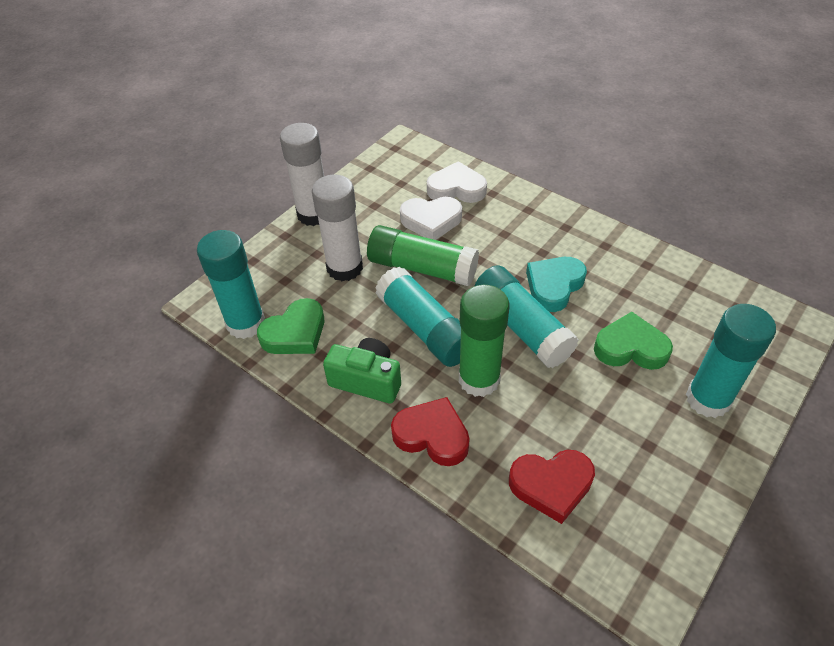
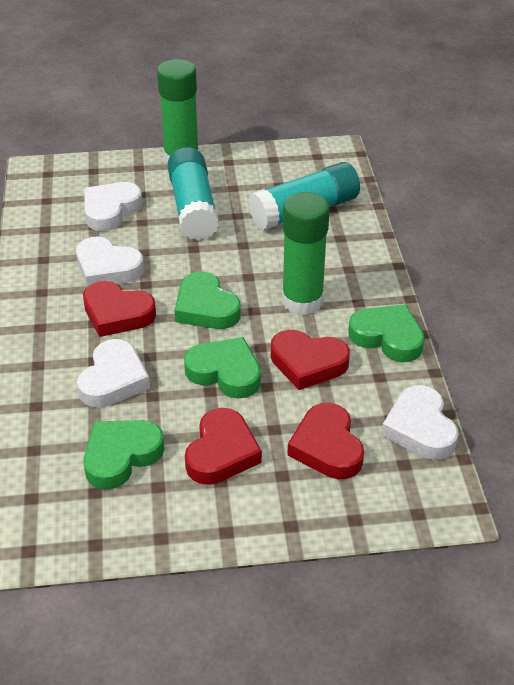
green camera: [323,338,401,403] = 1 -> none = 0
green heart: [257,298,324,354] [594,312,673,370] = 2 -> [83,420,165,490] [175,272,241,329] [184,337,261,398] [348,304,425,362] = 4
red heart: [391,397,470,466] [509,450,595,524] = 2 -> [83,281,156,337] [185,408,262,485] [271,330,350,390] [287,403,364,479] = 4
turquoise glue stick: [197,230,265,339] [375,267,461,367] [475,265,579,368] [686,304,776,418] = 4 -> [167,147,219,241] [248,162,360,230] = 2
turquoise heart: [526,257,587,312] = 1 -> none = 0
white glue stick: [280,123,324,226] [312,174,363,281] = 2 -> none = 0
white heart: [400,197,462,240] [427,161,487,203] = 2 -> [76,236,144,287] [77,339,150,408] [84,182,143,231] [381,385,459,460] = 4

